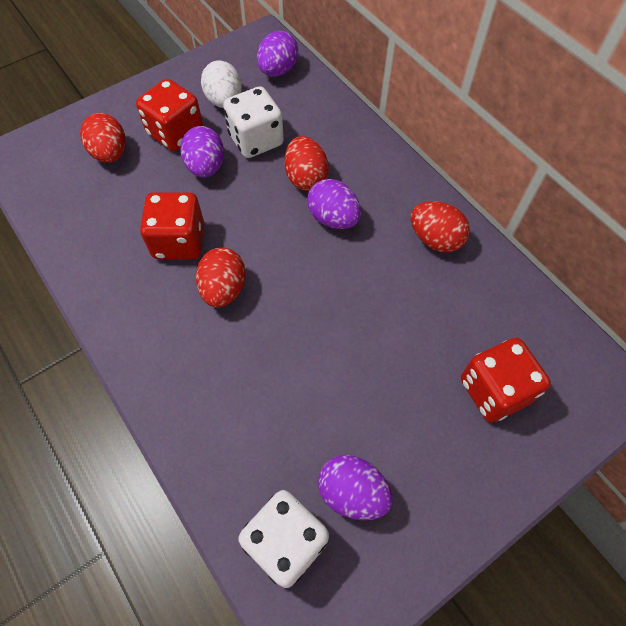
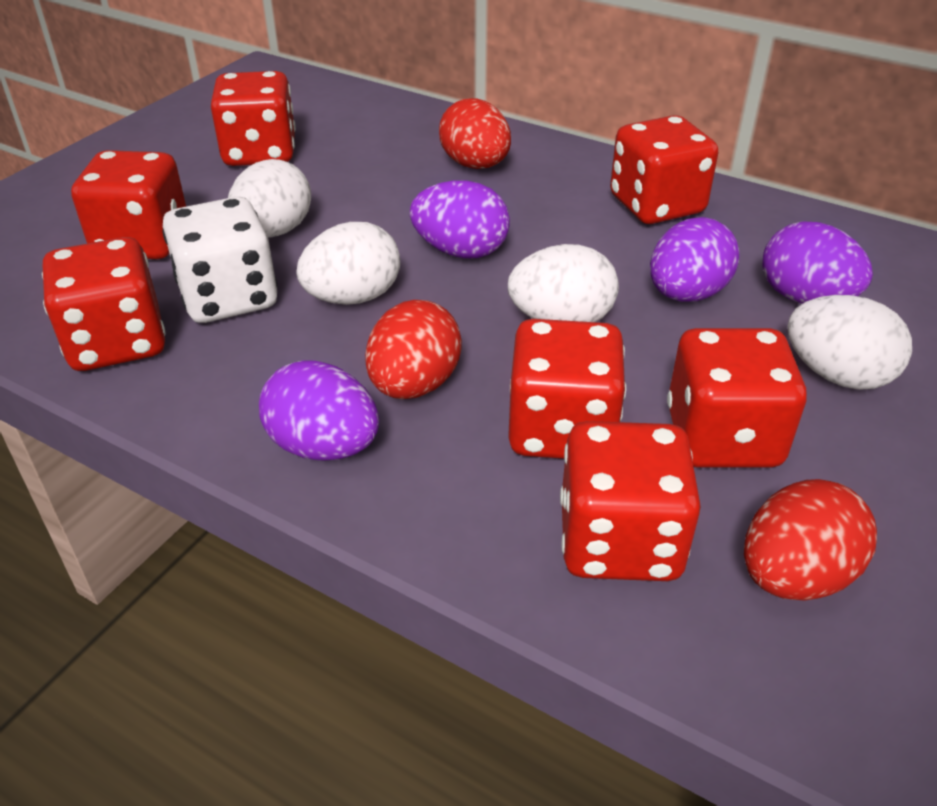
red dice: [136,79,203,151] [140,192,204,259] [461,338,551,422] = 3 -> [42,237,166,371] [71,150,186,259] [211,71,296,166] [508,319,626,459] [560,421,701,581] [610,115,718,224] [667,328,807,468] = 7
red egg: [80,113,126,163] [196,247,246,307] [284,136,329,191] [411,201,470,253] = 4 -> [365,300,462,399] [439,98,511,169] [744,479,877,601] = 3
white dice: [223,86,284,158] [238,490,329,588] = 2 -> [162,197,277,323] = 1
white egg: [201,60,242,108] = 1 -> [228,159,311,238] [296,222,400,305] [508,244,619,322] [787,295,912,390] = 4

